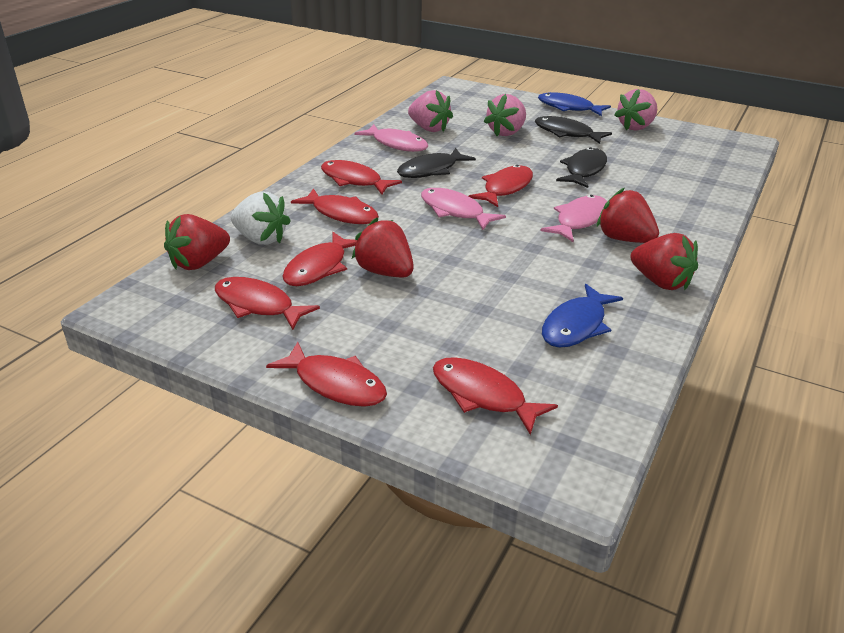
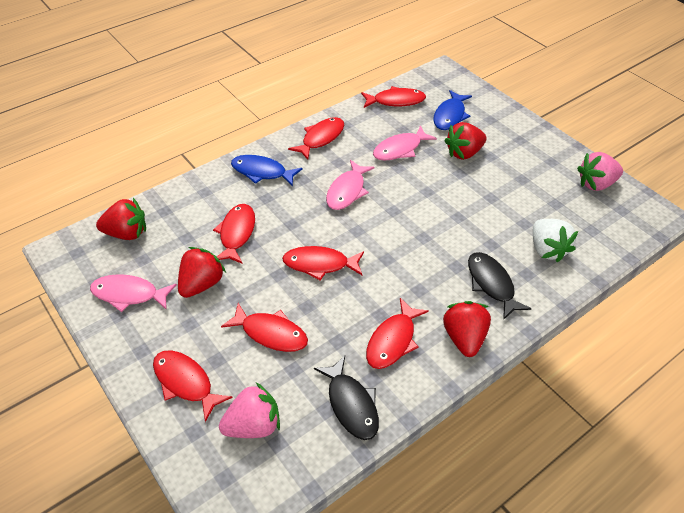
black fish: [397,148,476,178] [535,116,612,144] [556,147,607,188] = 3 -> [314,356,379,440] [468,252,532,320] = 2
pink strawberry: [408,90,453,132] [484,94,526,136] [615,89,657,131] = 3 -> [219,382,280,438] [577,152,623,191] = 2

